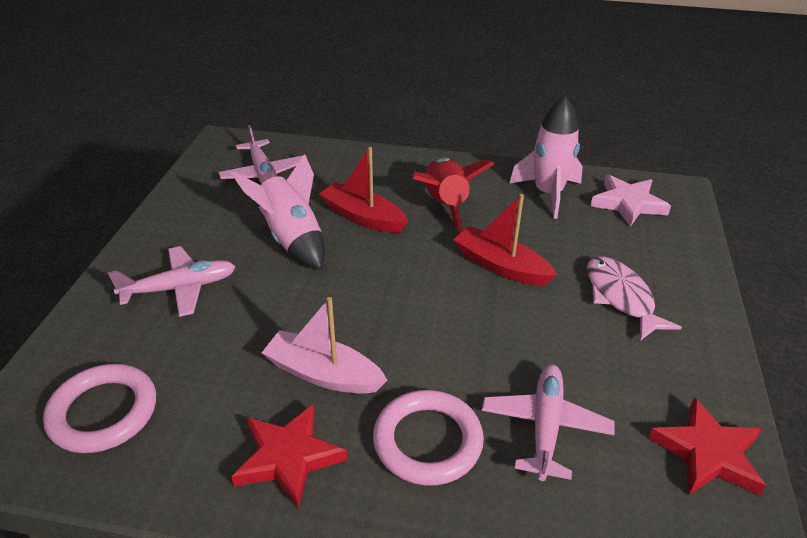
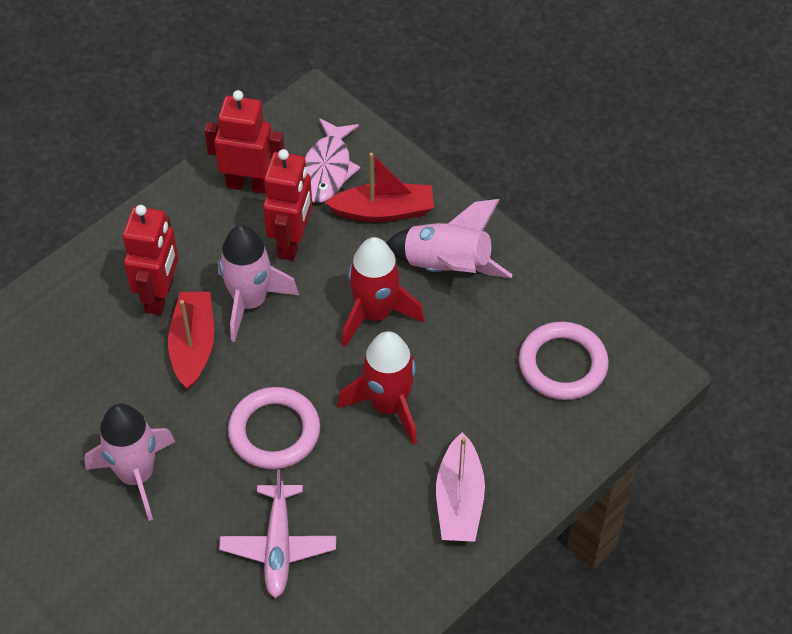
pink plane: [108,246,236,317] [218,125,303,184] [482,364,615,481] = 3 -> [219,470,336,598] = 1
pink rocket: [231,154,325,270] [509,96,583,219] = 2 -> [85,403,175,521] [218,225,299,342] [386,199,513,278] = 3
pink star: [591,175,671,227] = 1 -> none = 0
red robot: none = 0 -> [123,205,178,315] [204,90,284,194] [263,149,312,261] = 3
red rocket: [413,158,494,234] = 1 -> [337,331,417,445] [342,237,424,347] = 2
red star: [231,404,347,508] [648,397,766,495] = 2 -> none = 0

